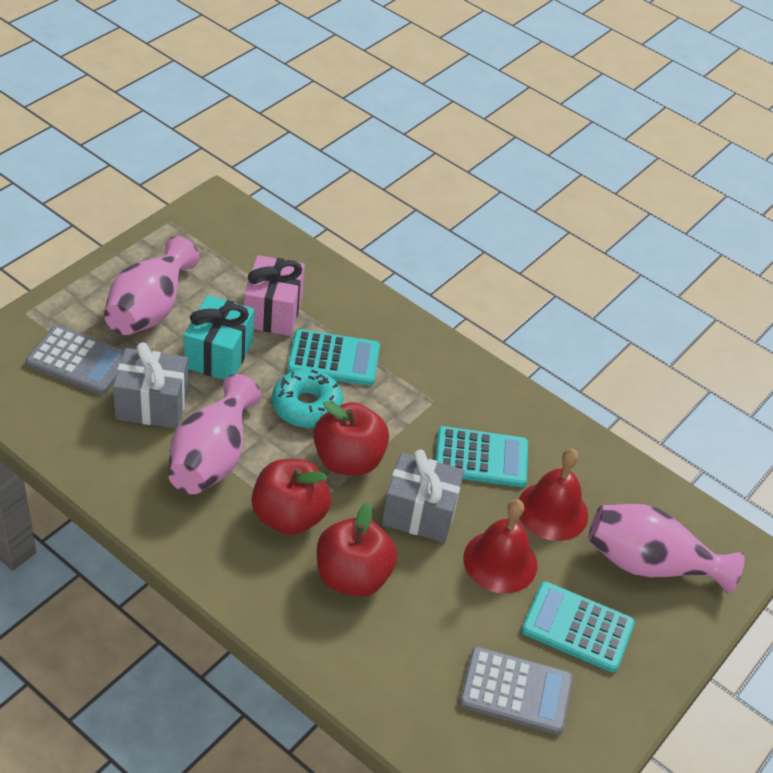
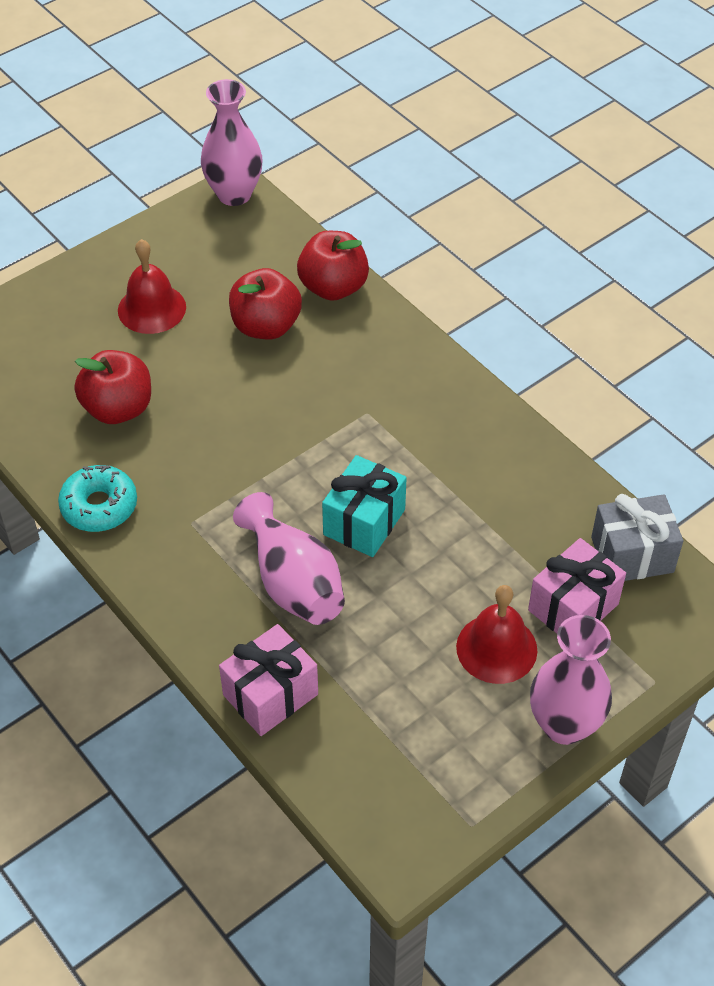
grey calculator: [25,325,125,395] [459,646,573,734] = 2 -> none = 0
grey gift: [113,342,189,428] [382,450,464,542] = 2 -> [591,494,683,581] = 1
pink gift: [244,255,305,336] = 1 -> [219,624,318,736] [528,538,626,633] = 2
turquoise calculator: [287,329,380,386] [435,426,528,487] [521,581,635,672] = 3 -> none = 0

